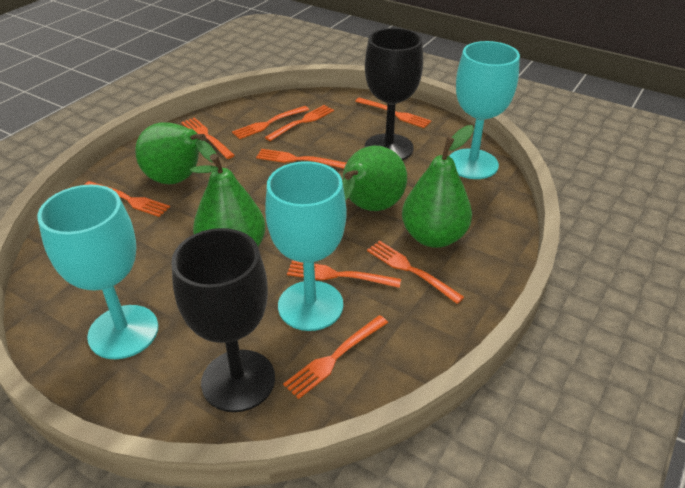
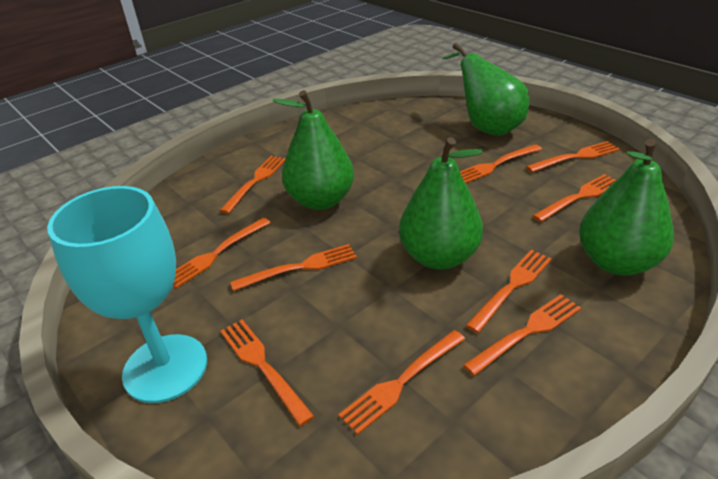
black goblet: [171,228,275,412] [365,28,423,160] = 2 -> none = 0
orange fork: [84,181,170,217] [181,117,235,159] [232,106,309,139] [256,149,346,169] [265,105,334,141] [283,315,388,399] [287,260,401,288] [355,98,431,128] [367,241,464,304] = 9 -> [173,218,271,288] [220,156,286,214] [220,319,314,426] [230,244,357,291] [338,330,465,435] [460,144,542,183] [463,294,581,376] [466,250,552,333] [526,141,620,172] [532,174,616,222] = 10
turquoise goblet: [37,185,158,359] [265,161,347,331] [449,41,520,179] = 3 -> [47,186,207,403] = 1

